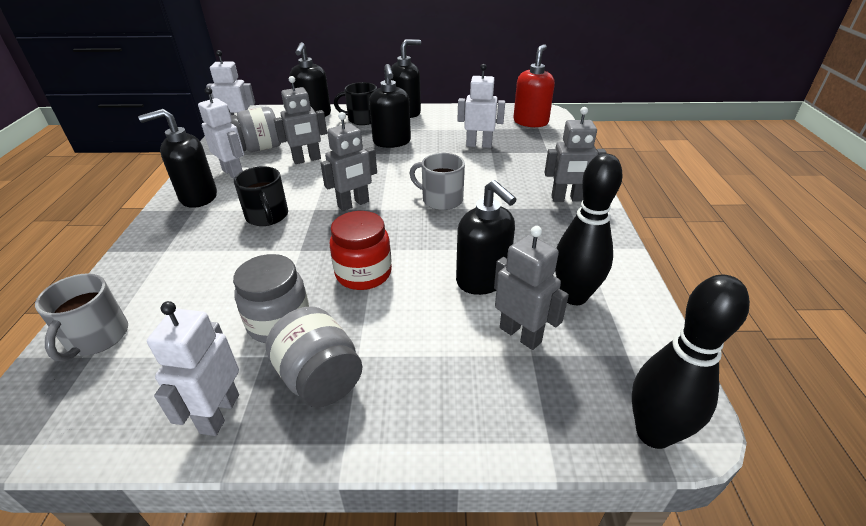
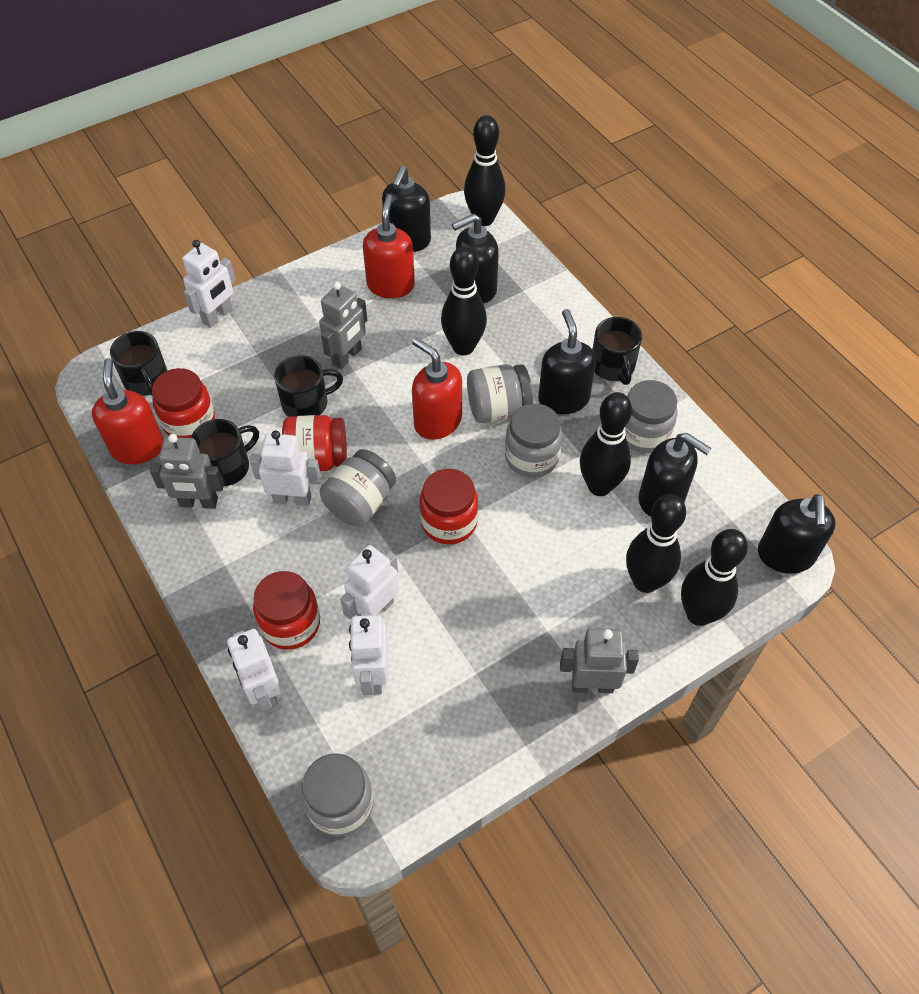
black bowling pin: [555,153,623,305] [632,275,750,449] = 2 -> [441,247,487,355] [464,115,505,226] [580,392,632,496] [626,494,686,593] [681,529,748,626] = 5
black mug: [234,166,288,226] [334,82,377,125] = 2 -> [110,331,168,397] [191,419,259,486] [274,355,343,417] [592,317,642,385] = 4
grey jar: [231,107,281,152] [233,254,309,343] [266,306,362,407] = 3 -> [301,753,374,836] [320,449,396,527] [467,364,533,423] [505,404,562,477] [625,380,677,453] = 5
grey mug: [35,273,128,361] [409,153,465,210] = 2 -> none = 0
grey robot: [274,76,327,164] [320,112,377,211] [494,226,569,350] [544,107,607,202] = 4 -> [150,434,224,509] [319,282,367,369] [560,628,639,693] = 3
red jar: [330,211,392,290] = 1 -> [152,368,215,438] [253,571,320,650] [282,415,347,471] [419,469,478,544] = 4
red soap dispenser: [513,44,555,127] = 1 -> [92,358,164,464] [363,195,415,298] [412,338,462,440] = 3
white robot: [147,301,239,436] [198,87,244,179] [206,50,255,115] [458,64,505,148] = 4 -> [182,240,236,328] [227,629,282,711] [250,430,321,506] [340,545,399,620] [349,612,388,695] = 5

